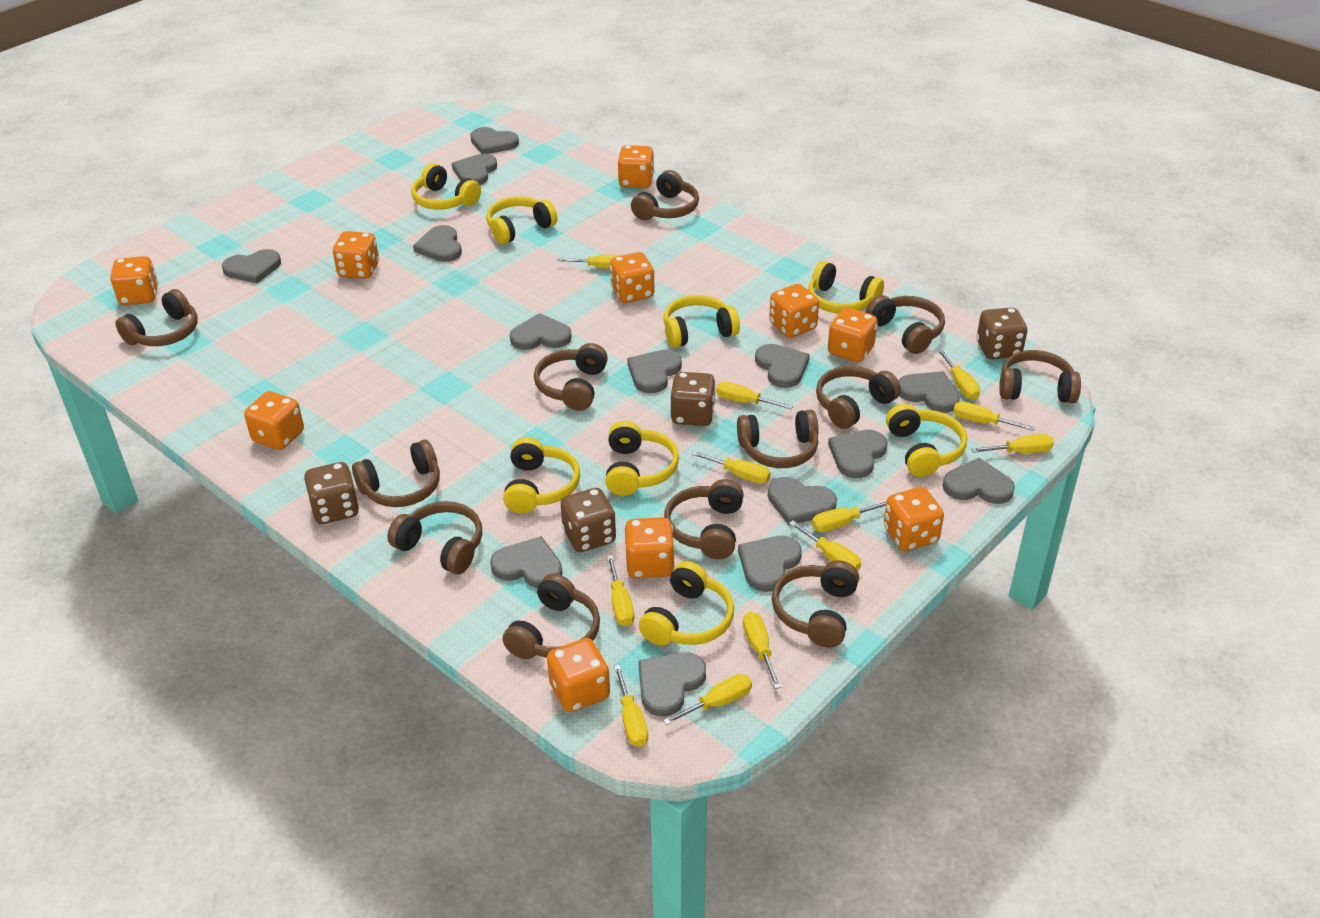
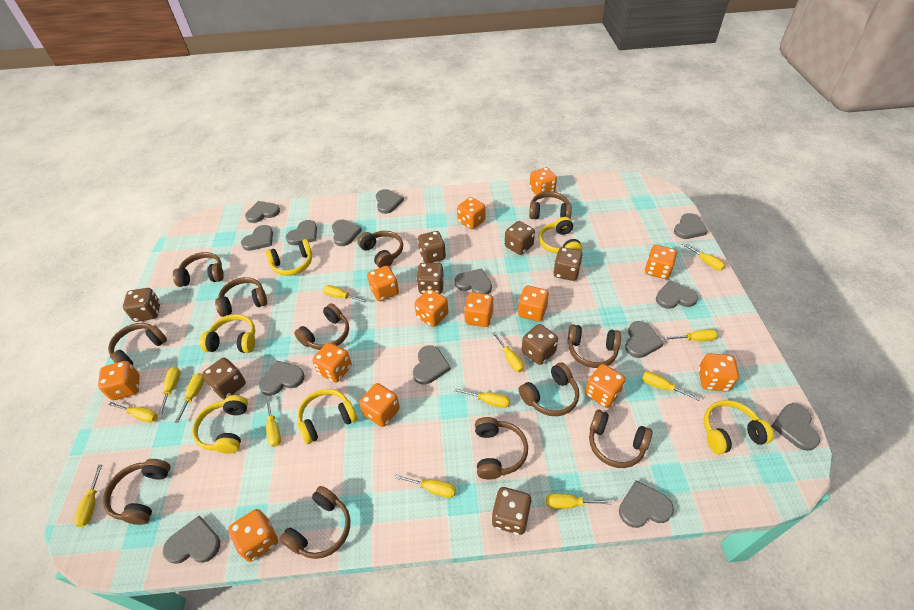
brown dice: [304,462,359,524] [560,488,616,552] [671,372,716,426] [976,307,1028,359] = 4 -> [123,288,161,322] [202,358,246,399] [416,263,444,294] [417,231,446,263] [492,487,531,535] [505,221,535,255] [522,324,558,365] [554,247,583,281] = 8
orange dice: [110,256,158,305] [244,391,304,450] [332,231,379,279] [547,638,610,712] [610,252,655,303] [618,145,654,188] [625,517,675,578] [769,284,819,338] [828,307,877,362] [884,487,944,551] = 10 -> [98,361,140,400] [228,509,278,562] [312,342,352,383] [359,383,400,427] [367,266,399,301] [414,289,448,327] [457,197,485,229] [464,292,494,327] [518,286,549,322] [529,167,557,195] [585,364,626,408] [645,245,677,279] [698,353,739,392] = 13
yellow headphones: [411,163,481,210] [486,196,557,245] [503,437,580,514] [605,421,679,496] [639,561,734,645] [663,295,740,348] [808,261,884,314] [886,404,967,477] = 8 -> [192,395,248,454] [200,314,255,353] [265,239,312,276] [297,389,357,444] [539,217,582,254] [704,400,774,454] = 6
yellow screwdriver: [557,255,622,269] [607,555,634,626] [614,665,648,747] [663,674,752,725] [691,451,771,484] [716,382,793,409] [743,612,781,689] [789,520,861,571] [812,501,886,532] [937,349,980,399] [953,401,1035,431] [971,434,1054,453] = 12 -> [73,465,102,527] [108,402,158,423] [158,367,180,416] [175,373,205,423] [265,396,281,447] [323,285,367,303] [395,474,456,498] [455,388,510,408] [493,332,524,372] [546,493,612,509] [642,371,700,401] [664,329,718,341] [682,243,725,270] = 13

